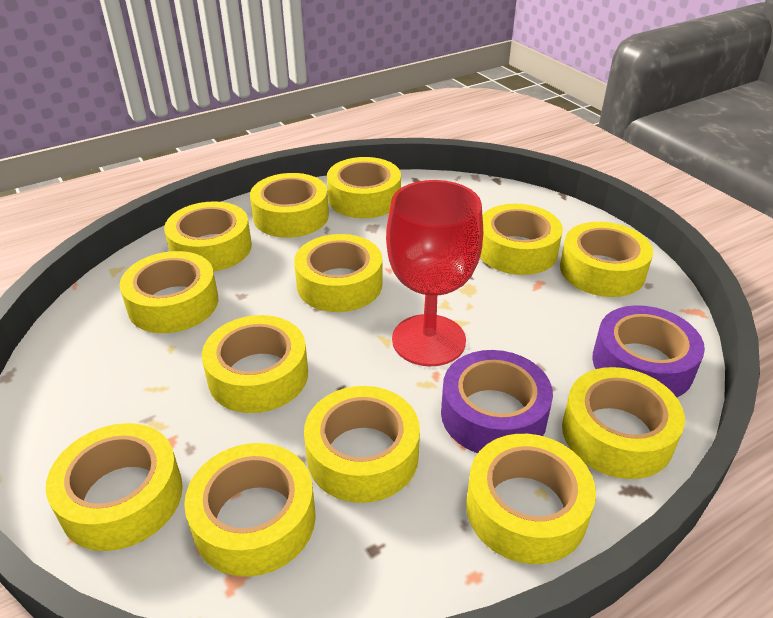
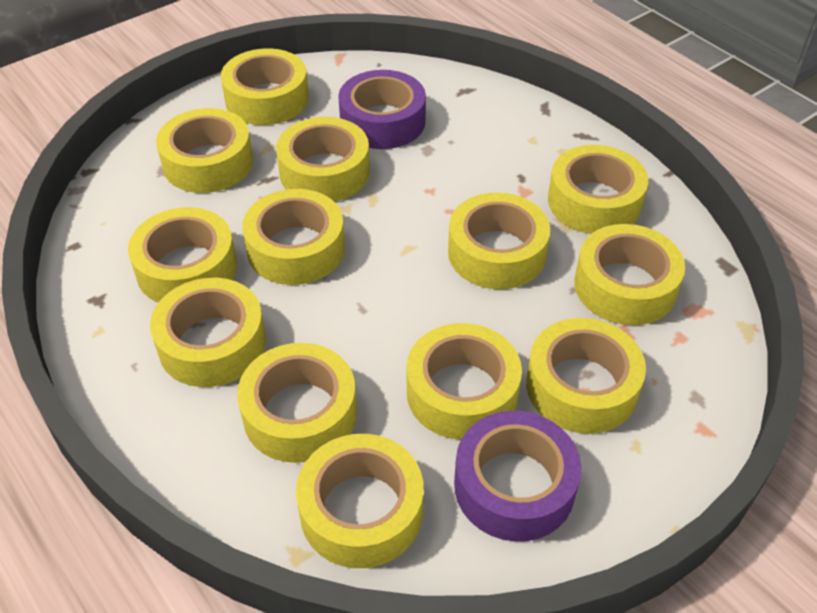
red goblet: [386,180,483,366] = 1 -> none = 0

